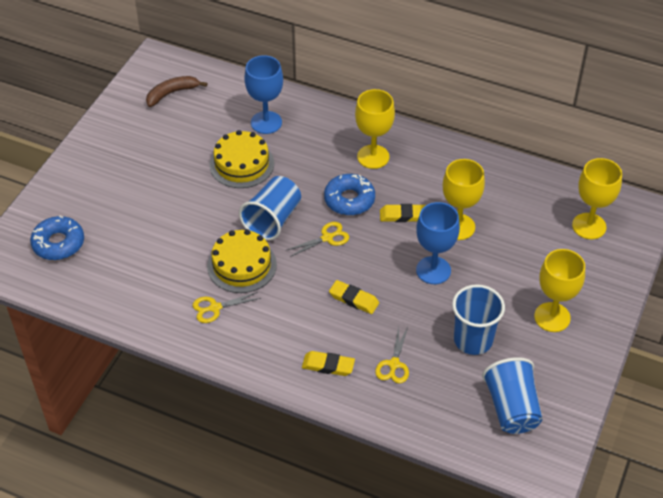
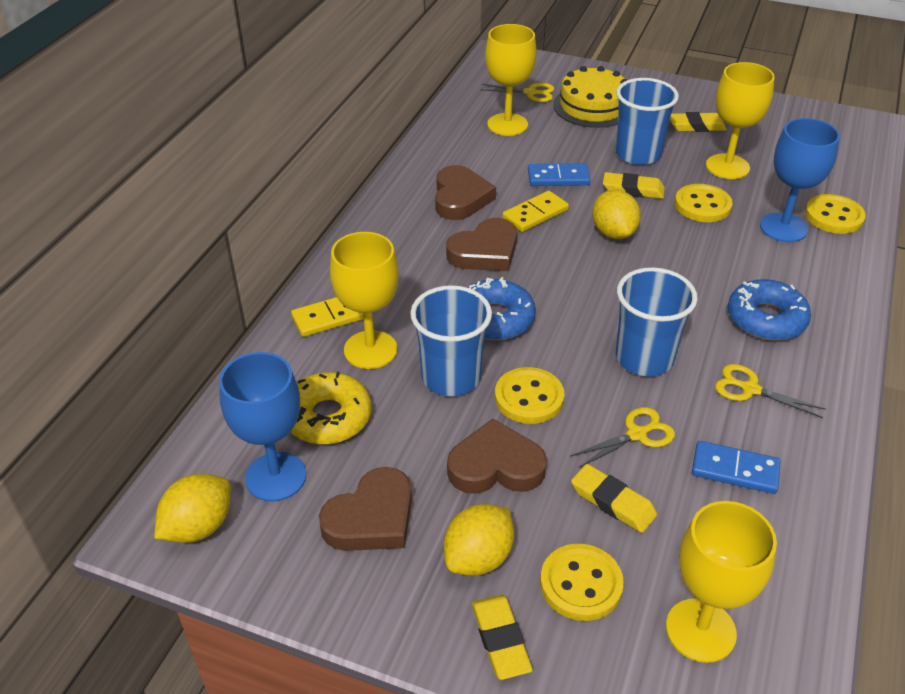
blue domino: none = 0 -> [528,163,591,186] [692,441,781,494] = 2
brown banana: [146,76,207,107] = 1 -> none = 0
brown heart: none = 0 -> [319,467,412,551] [435,165,496,220] [446,218,517,271] [447,419,547,494] = 4
yellow button: none = 0 -> [495,367,564,424] [540,544,624,621] [675,184,733,222] [805,194,866,234] = 4
yellow cake: [207,229,277,293] [210,130,274,188] = 2 -> [553,66,627,128] = 1
yellow domino: none = 0 -> [291,297,364,337] [502,191,569,232] = 2
yellow donut: none = 0 -> [291,372,372,444] = 1
yellow eraser: [302,351,355,376] [329,280,379,314] [380,204,426,222] = 3 -> [472,595,532,680] [571,464,657,533] [603,172,665,199] [670,112,727,132] = 4
yellow lemon: none = 0 -> [154,474,231,543] [444,504,514,576] [592,189,641,239] = 3

